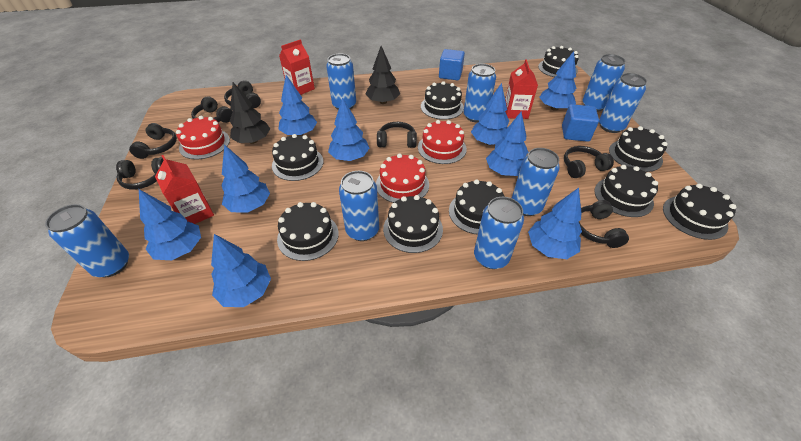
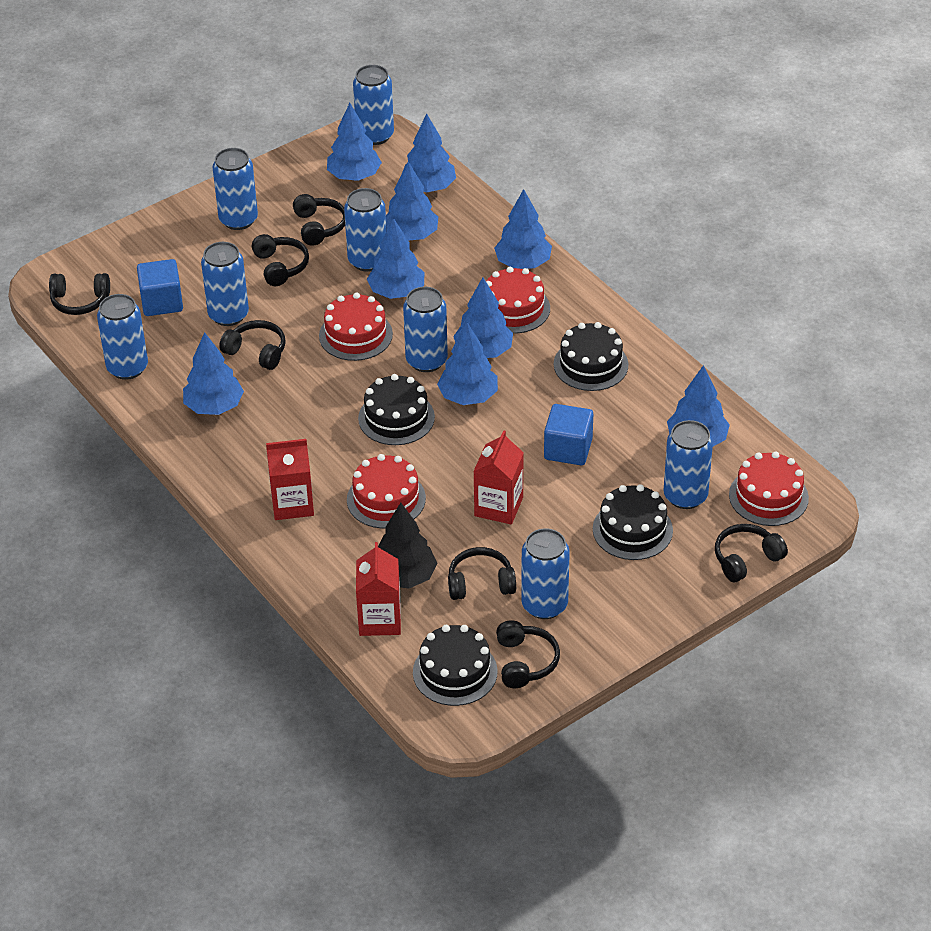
black cake: [272,134,323,181] [277,202,339,261] [383,195,443,253] [421,81,464,120] [449,179,505,235] [538,46,579,77] [594,165,658,217] [609,126,668,172] [663,184,736,240] = 9 -> [358,374,435,445] [413,625,498,706] [554,322,629,391] [593,484,673,560] = 4
black tree: [230,82,270,144] [365,46,400,104] = 2 -> [378,503,437,588] = 1
red cake: [176,116,230,159] [376,153,429,203] [418,120,467,164] = 3 -> [319,293,393,361] [347,454,426,528] [486,267,550,334] [729,452,809,526] = 4

